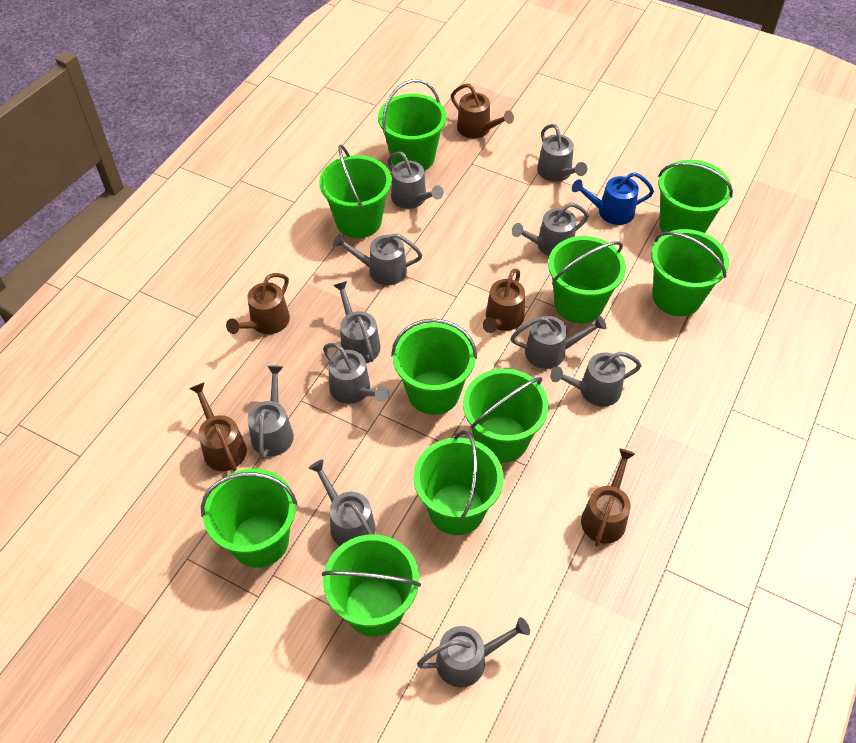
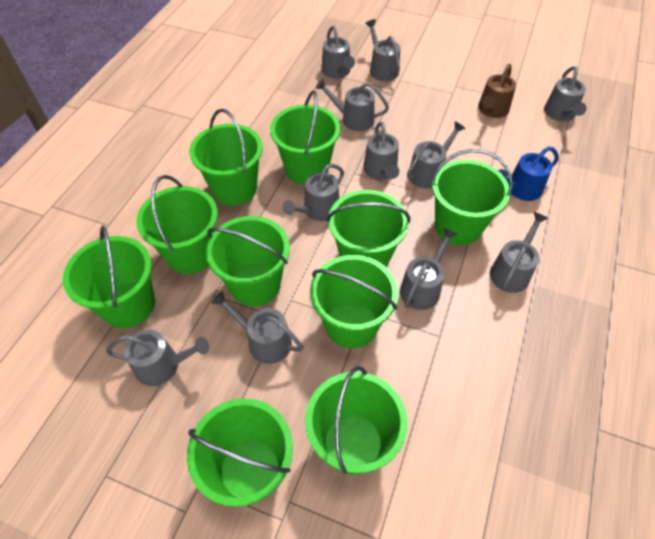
brown watering can: [189,382,247,471] [226,273,290,334] [451,84,514,138] [483,269,525,333] [581,448,635,547] = 5 -> [478,64,516,118] = 1

